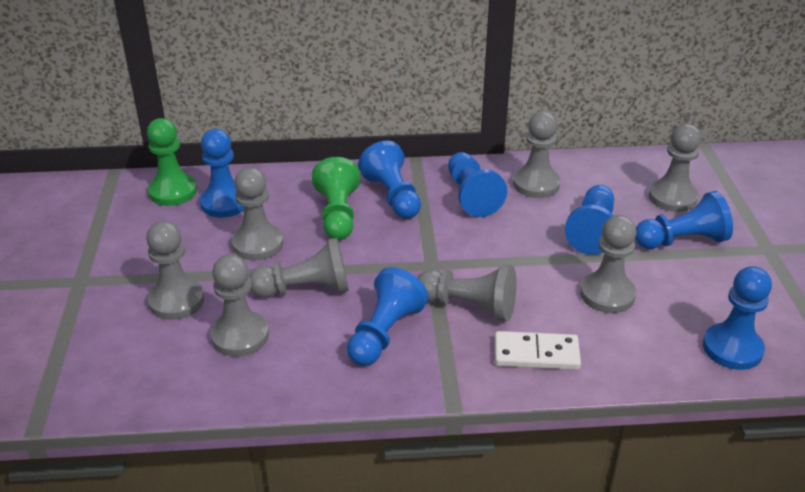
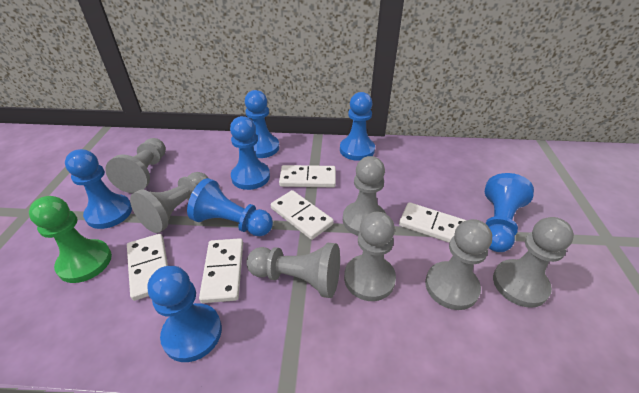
green pawn: [147,118,197,206] [312,157,360,240] = 2 -> [29,196,112,283] = 1
grey pawn: [146,221,204,320] [210,254,269,357] [232,167,283,260] [249,238,349,298] [417,264,517,321] [513,111,560,198] [580,215,636,313] [649,124,701,212] = 8 -> [105,138,166,193] [130,172,208,233] [246,243,340,298] [343,156,386,236] [344,212,396,301] [425,219,492,310] [493,217,574,308] = 7
white domino: [495,331,581,370] = 1 -> [127,234,168,301] [199,238,243,303] [271,190,334,240] [279,165,336,187] [399,202,466,243] = 5

